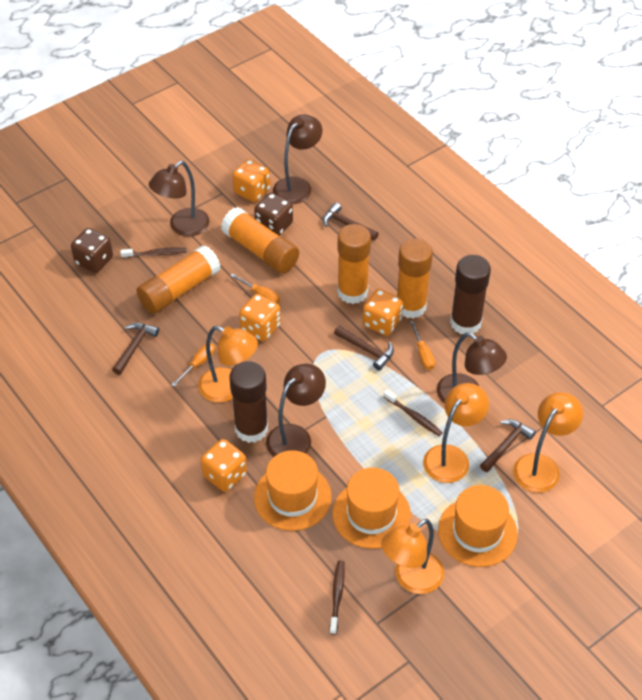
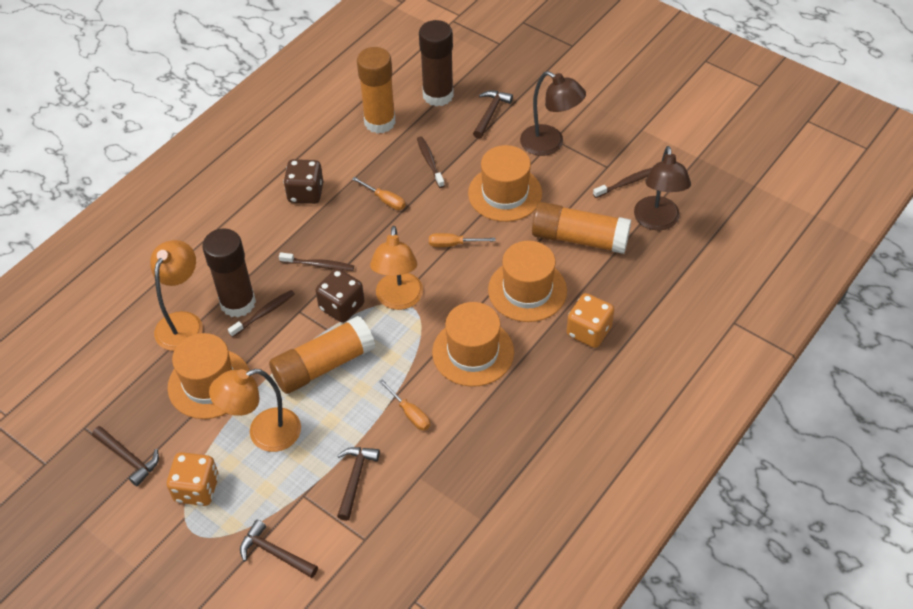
brown lamp: [149,161,210,237] [266,364,326,457] [273,114,322,204] [437,332,507,404] = 4 -> [520,71,586,156] [634,146,691,230] = 2
brown toothbrush: [120,247,187,258] [330,560,345,635] [384,390,443,436] = 3 -> [228,290,295,337] [279,252,354,271] [417,136,445,188] [593,168,652,198] = 4
orange dice: [201,439,247,492] [233,159,271,202] [239,294,281,341] [363,289,403,336] = 4 -> [167,452,219,506] [567,293,615,348] = 2
orange glue stick: [136,245,221,314] [221,207,299,273] [337,224,371,304] [397,238,433,319] = 4 -> [269,316,375,394] [357,47,396,134] [532,202,631,254] = 3
orange hat: [254,450,332,531] [332,467,411,549] [438,485,518,567] = 3 -> [168,333,250,419] [432,302,514,387] [468,145,542,222] [488,241,567,322] = 4
orange lamp: [198,326,258,403] [381,519,444,594] [423,383,489,483] [513,392,583,492] = 4 -> [150,240,203,351] [209,369,301,452] [370,226,423,310] = 3

